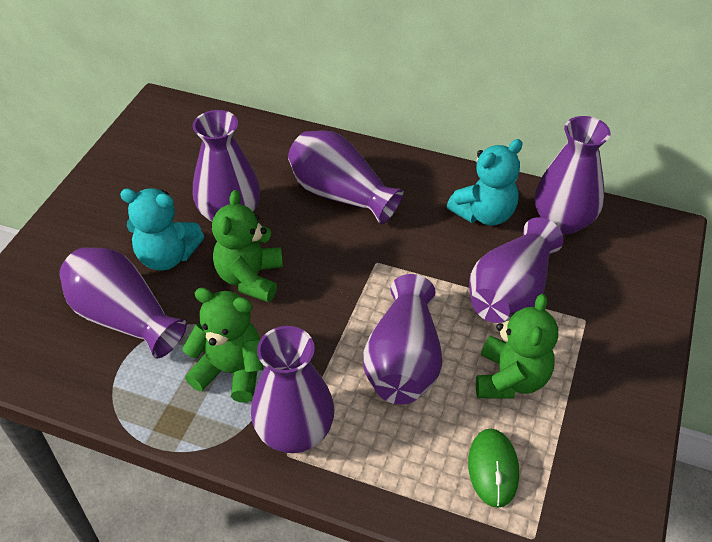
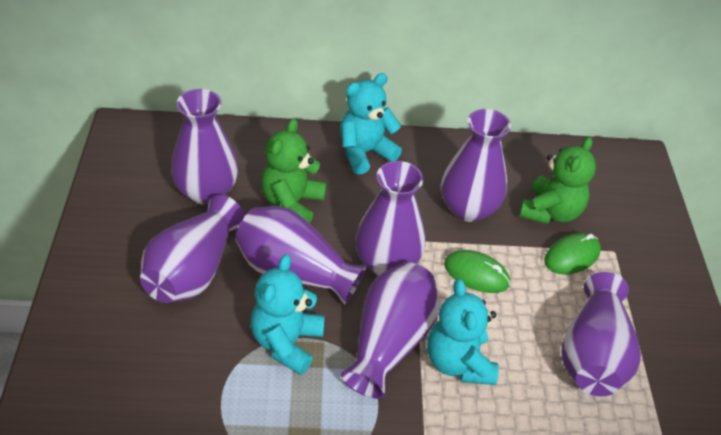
green mouse: [468,428,519,508] = 1 -> [444,250,510,293] [544,233,601,275] = 2
green teddy bear: [182,288,263,403] [212,190,283,302] [476,294,558,399] = 3 -> [261,119,327,223] [519,137,596,224] = 2
turquoise teddy bear: [120,188,204,271] [447,139,523,226] = 2 -> [251,254,325,375] [340,73,402,175] [427,279,499,385] = 3

